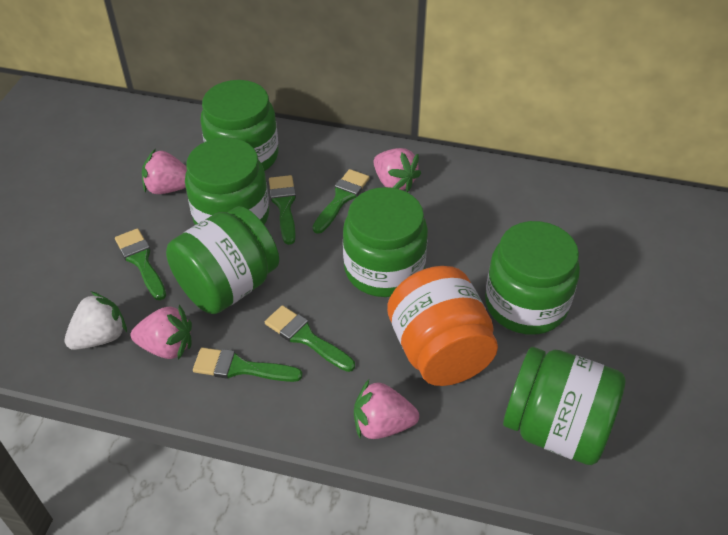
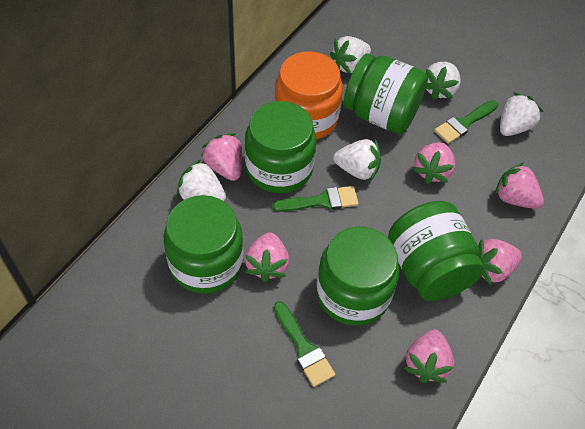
green brush: [115,228,166,300] [193,347,303,382] [265,305,355,372] [269,175,296,245] [312,169,370,234] = 5 -> [273,186,359,212] [274,301,336,387] [434,100,498,144] = 3
green jar: [166,206,279,314] [185,137,269,225] [200,80,279,171] [343,187,428,297] [485,221,580,335] [503,347,626,465] = 6 -> [164,195,244,294] [245,101,316,193] [316,227,399,326] [344,53,428,134] [388,201,484,301] = 5
pink strawberry: [131,305,192,360] [142,149,187,194] [354,380,419,439] [374,148,421,192] = 4 -> [201,133,242,181] [245,232,289,282] [404,330,454,383] [412,142,455,184] [478,239,522,285] [495,163,544,209] = 6
white strawberry: [64,291,127,350] = 1 -> [177,160,226,201] [330,36,371,74] [333,139,381,182] [425,62,461,100] [500,92,543,136] = 5

